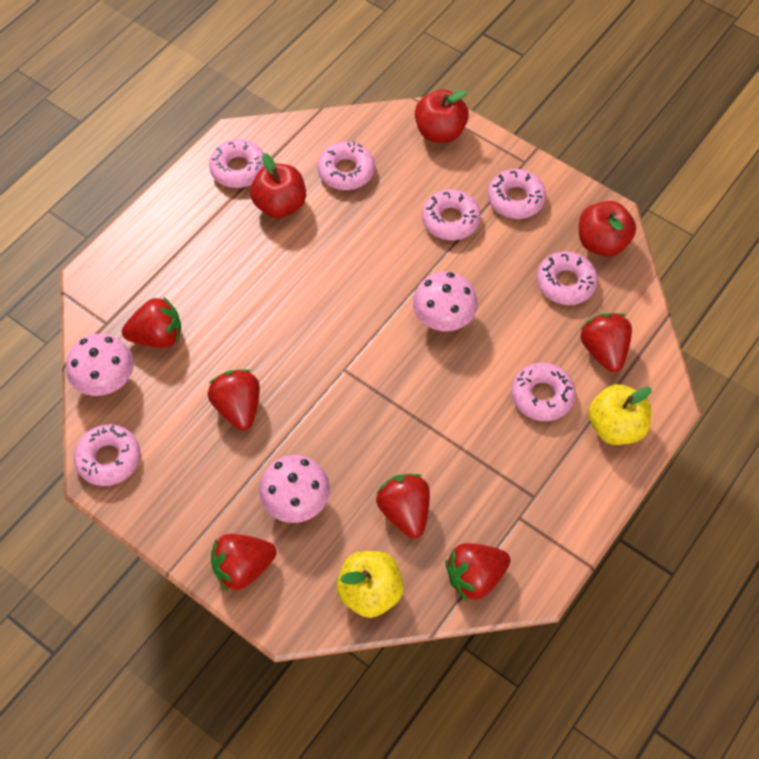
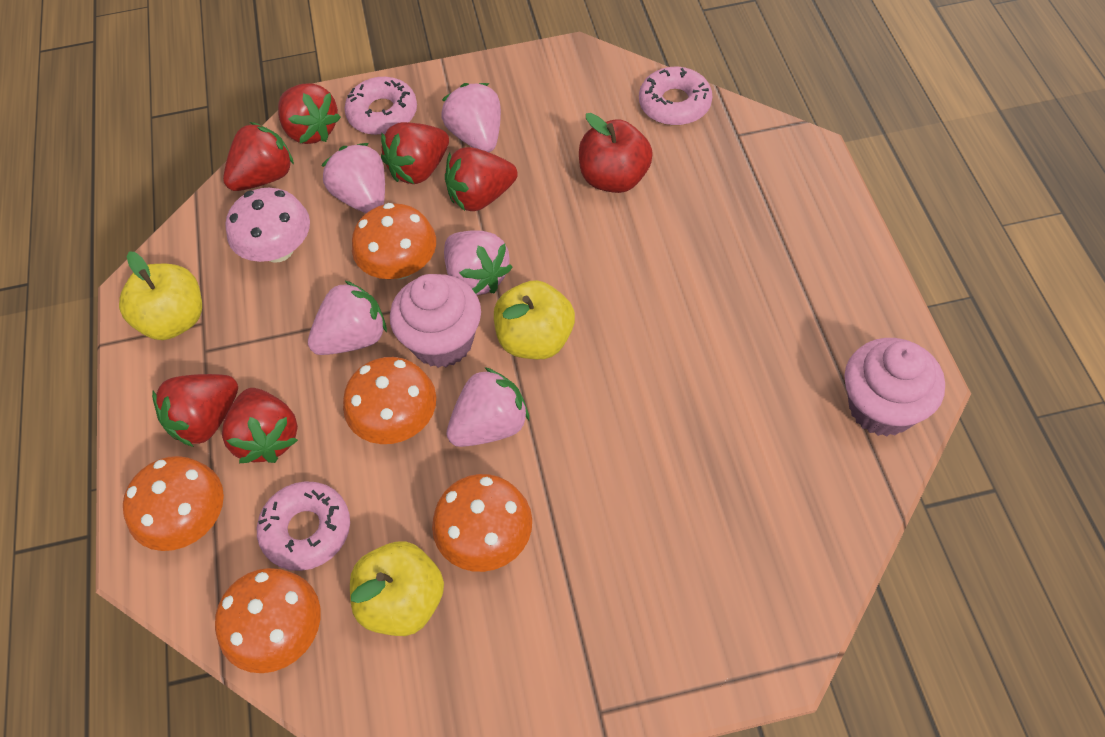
orange mushroom: none = 0 -> [123,456,224,551] [215,568,321,673] [343,357,436,444] [352,203,436,279] [432,474,532,572] = 5
pink cupcake: none = 0 -> [390,274,481,368] [844,338,945,437] = 2
pink donut: [74,424,140,486] [209,139,264,188] [317,141,375,190] [422,190,481,240] [488,169,546,219] [511,363,576,421] [537,251,598,305] = 7 -> [257,482,350,571] [344,77,417,135] [639,67,712,126] = 3
pink mushroom: [66,333,134,396] [259,455,330,523] [413,272,478,331] = 3 -> [226,188,310,263] = 1
pink strawberry: none = 0 -> [308,280,387,355] [321,143,385,213] [441,83,501,152] [444,230,513,295] [446,367,529,447] = 5
red apple: [250,153,306,218] [415,89,469,143] [579,201,636,257] = 3 -> [579,113,653,193] = 1
yellow apple: [336,551,404,618] [588,384,652,445] = 2 -> [119,251,202,340] [350,541,444,636] [494,280,575,359] = 3

